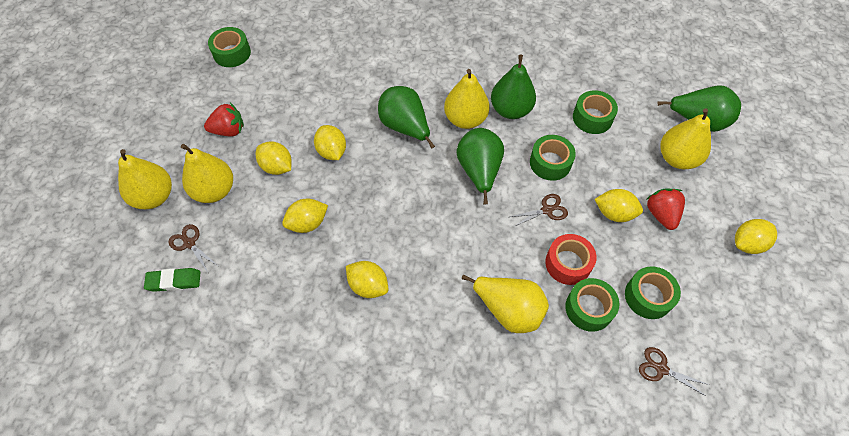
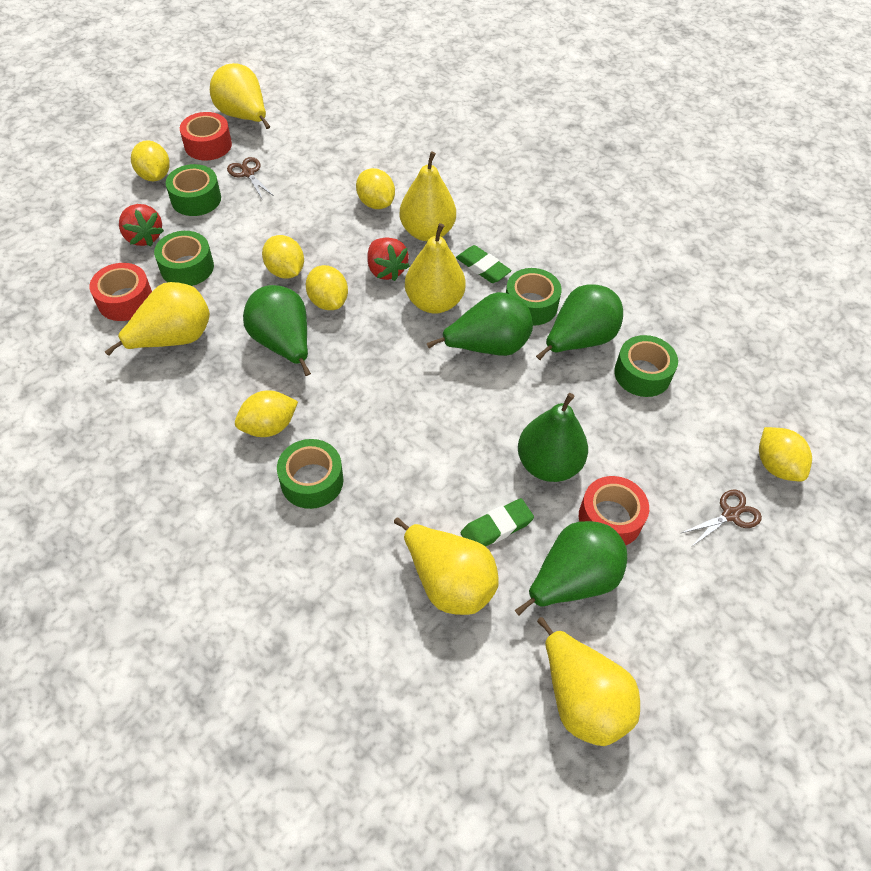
brown scissors: [168,224,218,274] [510,194,568,227] [639,347,709,397] = 3 -> [227,157,274,199] [682,489,762,547] = 2
green eraser: [144,268,201,292] = 1 -> [456,245,512,283] [460,498,534,547] = 2
green pear: [378,86,435,149] [456,128,504,204] [491,55,536,119] [658,85,741,132] = 4 -> [243,285,311,376] [427,292,533,356] [515,521,627,616] [518,393,588,482] [536,284,623,360] = 5
red tape: [545,234,597,285] = 1 -> [89,263,152,321] [180,112,232,160] [579,476,649,545] = 3
yellow pear: [118,149,172,209] [181,144,233,203] [444,69,489,129] [462,275,549,333] [660,108,711,169] = 5 -> [105,282,210,356] [210,63,270,129] [394,518,498,615] [399,152,456,241] [405,223,466,314] [537,617,640,746] = 6

